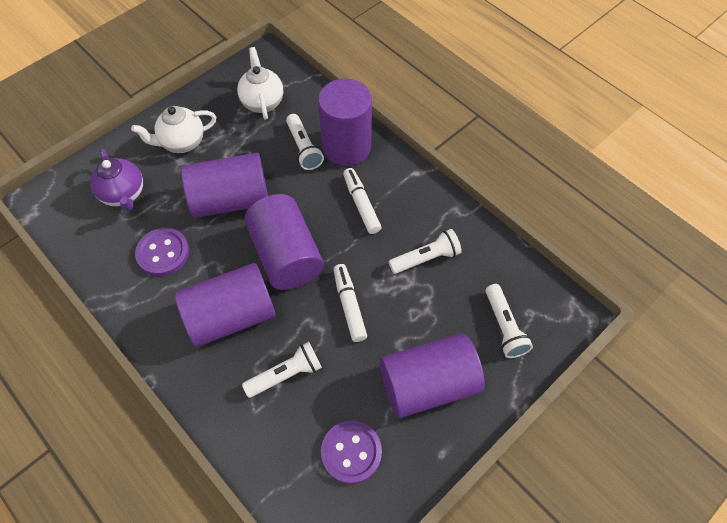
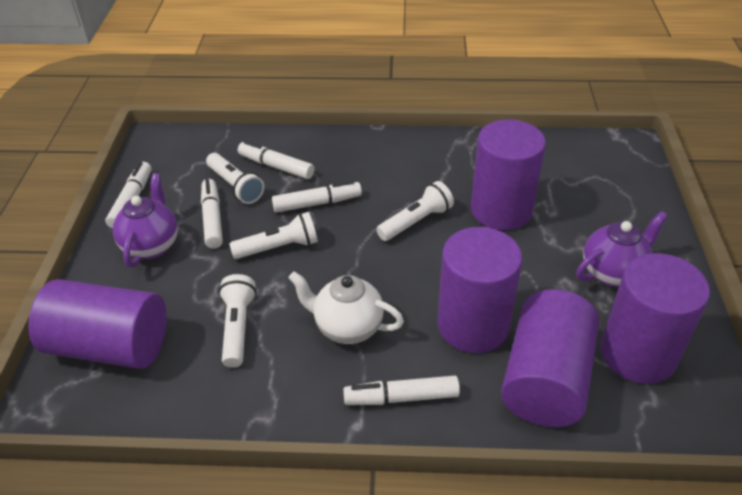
purple button: [135,228,189,276] [321,420,382,484] = 2 -> none = 0
purple teapot: [90,149,143,211] = 1 -> [113,173,178,267] [576,211,668,287] = 2
white marker: [333,264,367,342] [343,168,382,234] = 2 -> [105,162,152,229] [201,179,223,249] [238,141,314,179] [272,181,362,213] [343,376,460,405] = 5
white teapot: [131,106,216,153] [237,47,283,120] = 2 -> [289,271,404,344] = 1

